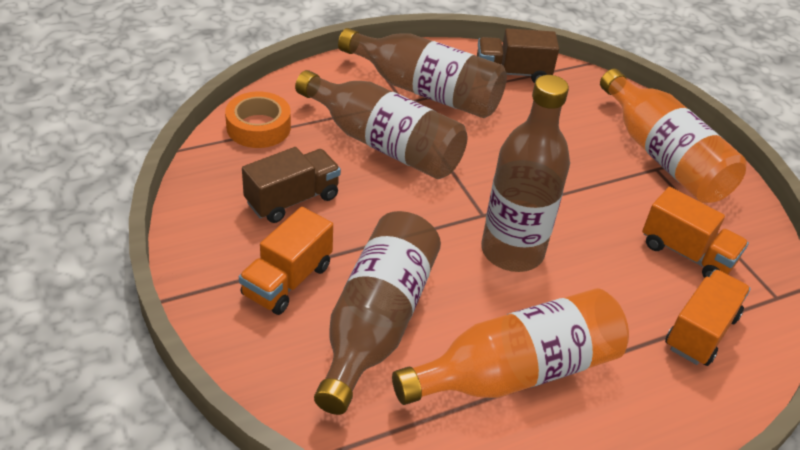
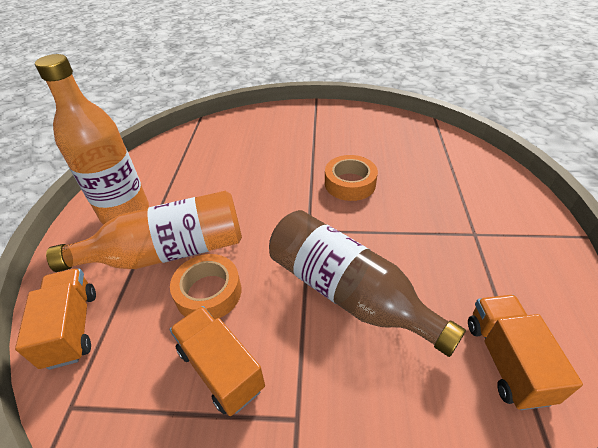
brown bottle: [295,70,467,179] [314,211,441,415] [338,28,507,118] [481,75,570,272] = 4 -> [269,210,466,357] = 1
brown truck: [242,147,341,223] [477,28,559,83] = 2 -> none = 0
orange tape: [225,92,291,148] = 1 -> [170,254,241,319] [325,155,378,201] = 2

